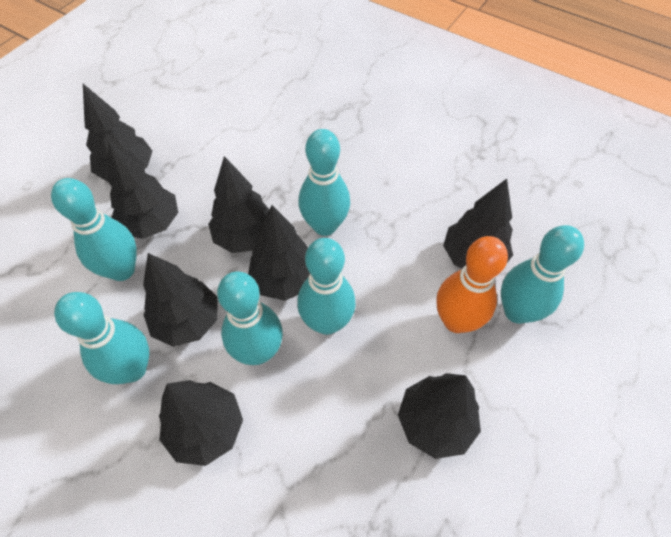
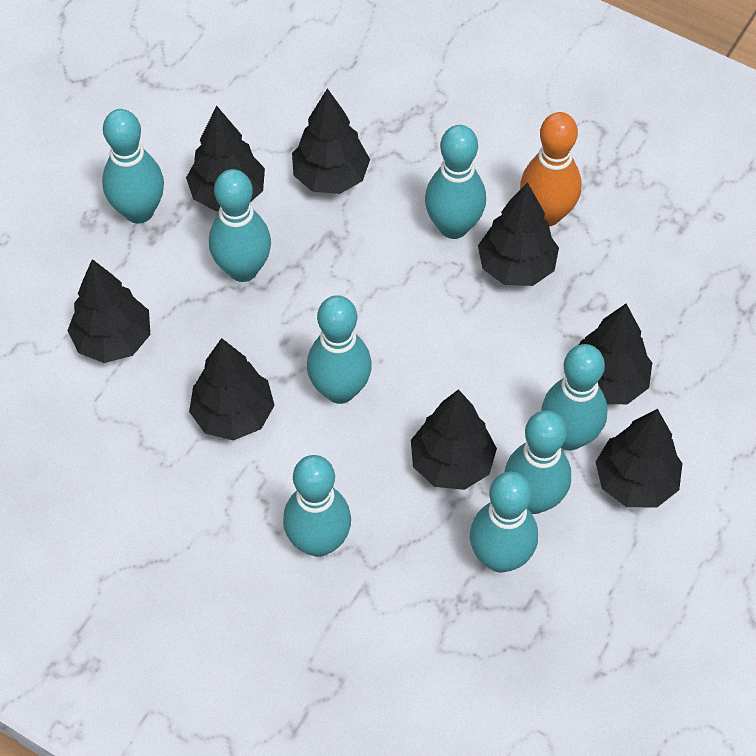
turquoise bowling pin: [51,178,137,281] [54,292,149,384] [217,271,283,365] [297,238,356,335] [299,129,350,236] [501,225,584,324] = 6 -> [102,109,164,224] [209,169,271,282] [283,455,351,557] [307,296,372,404] [425,125,486,239] [470,471,538,573] [504,410,571,514] [541,344,608,450] = 8

